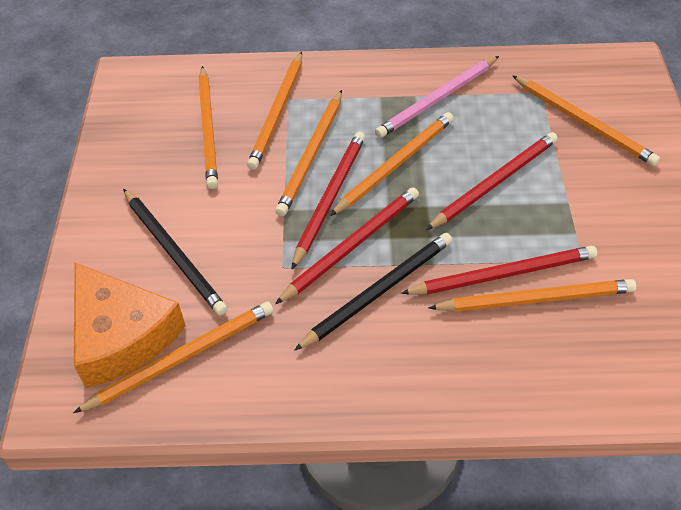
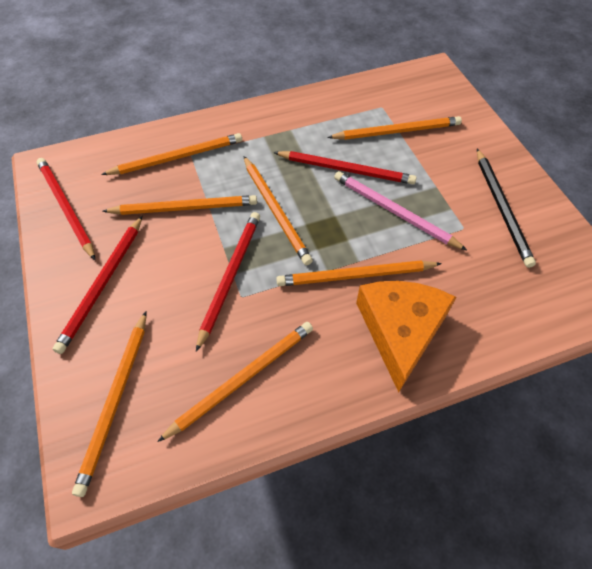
black pencil: [123,188,228,315] [294,233,452,351] = 2 -> [477,149,536,268] = 1

